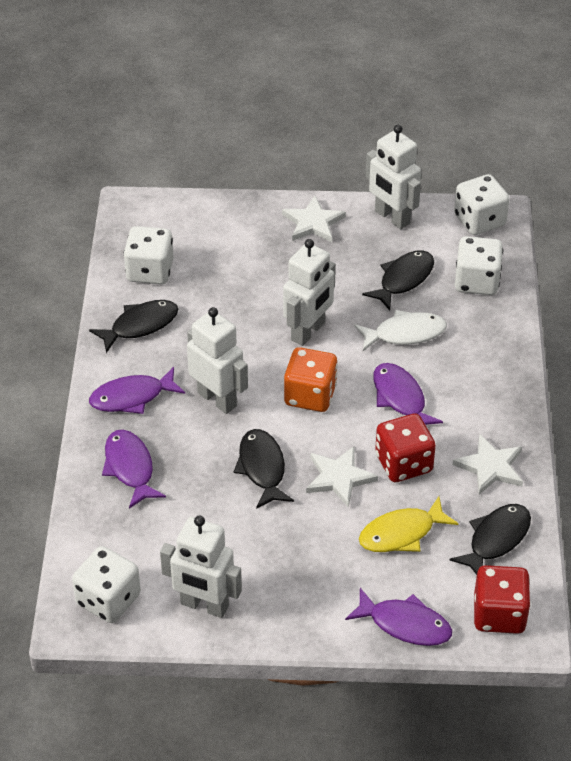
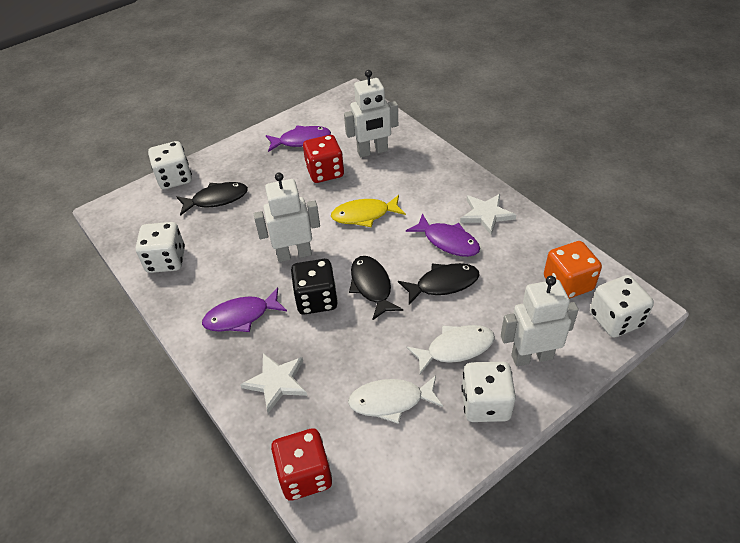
black dice: none = 0 -> [291,259,338,315] = 1
black fish: [89,300,178,353] [234,429,294,509] [362,250,434,310] [449,504,531,575] = 4 -> [177,182,248,216] [349,256,403,320] [398,263,480,305] = 3
purple fish: [89,367,185,414] [102,430,166,509] [345,588,452,646] [373,363,443,425] = 4 -> [202,288,287,332] [266,125,331,152] [406,214,480,257] = 3
white fish: [354,310,447,351] = 1 -> [348,375,443,424] [407,325,495,374] = 2
white robot: [160,515,242,618] [187,307,248,414] [283,239,336,346] [366,125,421,229] = 4 -> [254,173,320,262] [344,70,398,157] [501,276,579,366] = 3
white star: [282,196,346,242] [306,446,378,508] [452,434,523,495] = 3 -> [240,353,307,413] [460,194,516,235] = 2

